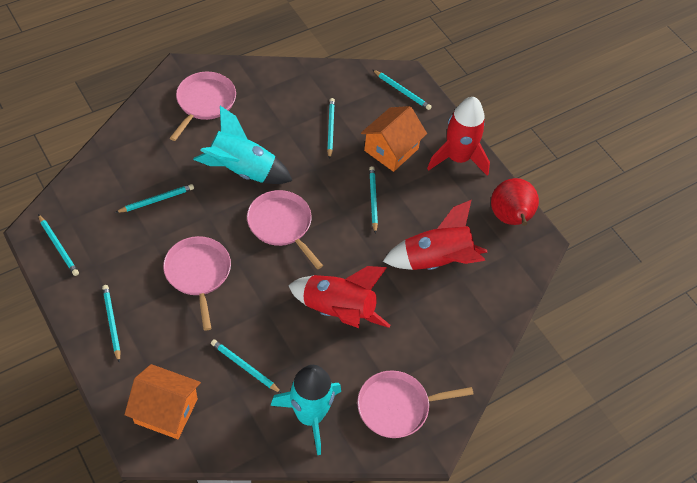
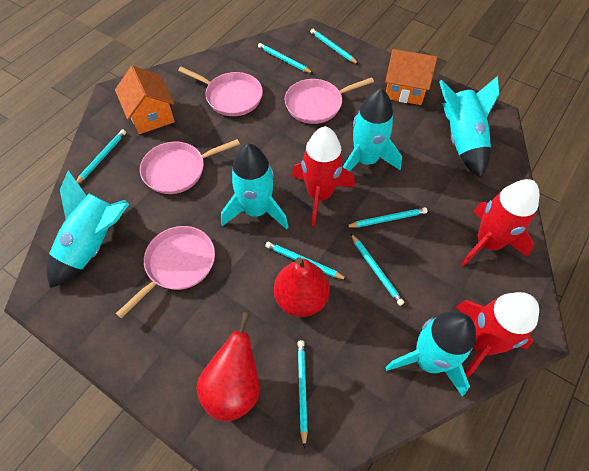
red pear: [491,178,539,226] = 1 -> [196,312,260,421] [274,257,330,317] = 2
turquoise rocket: [193,106,292,184] [270,365,341,455] = 2 -> [47,170,129,288] [221,144,288,229] [343,88,402,172] [385,312,476,397] [439,76,499,178] = 5

